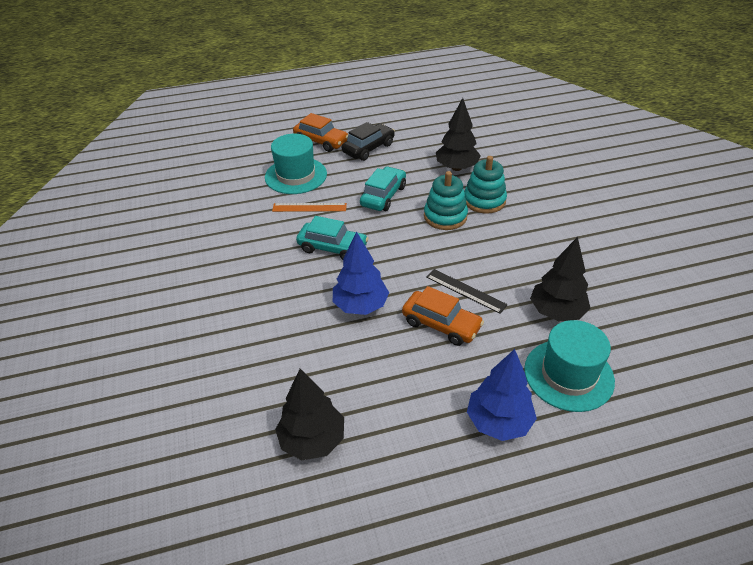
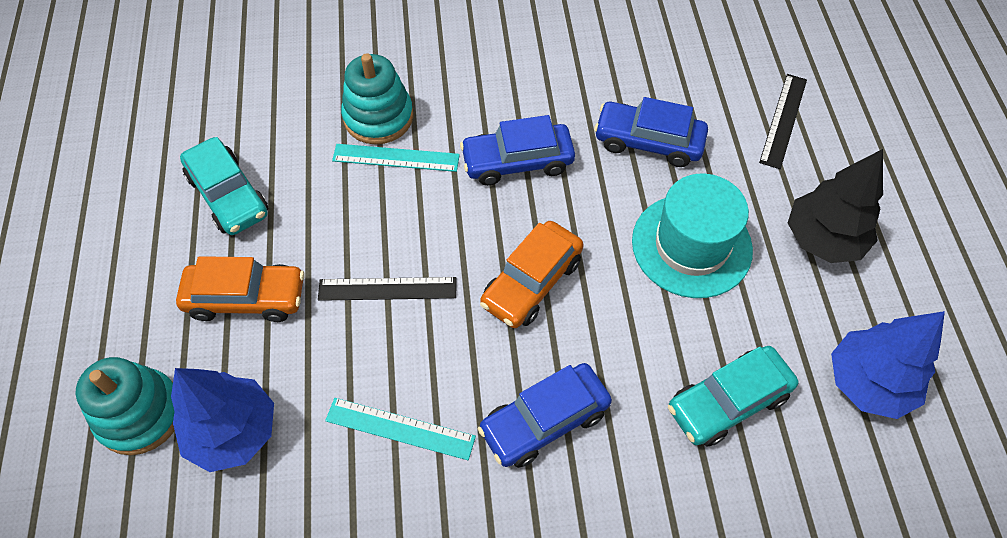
black car: [342,122,395,161] = 1 -> none = 0
black ruler: [426,269,508,314] = 1 -> [318,277,457,301] [759,74,807,169] = 2
black tree: [275,369,344,460] [436,98,481,171] [530,237,590,321] = 3 -> [788,149,883,263] = 1
blue car: none = 0 -> [460,115,575,186] [478,363,612,468] [594,97,708,167] = 3
orange ruler: [272,203,347,212] = 1 -> none = 0
turquoise hat: [265,134,327,194] [524,320,615,412] = 2 -> [632,174,753,298] = 1
turquoise ruler: none = 0 -> [325,398,476,460] [332,144,460,172] = 2

